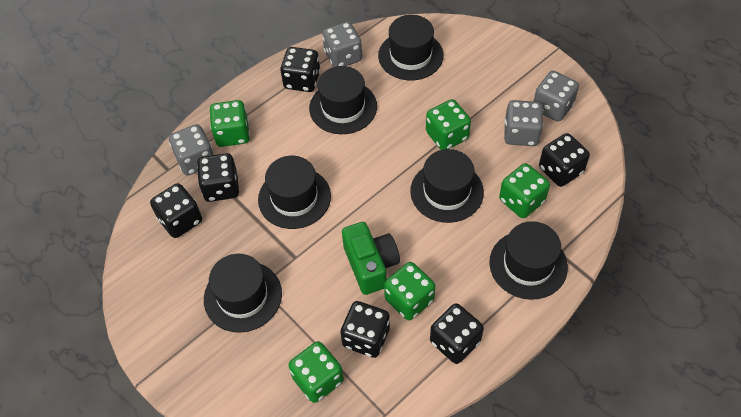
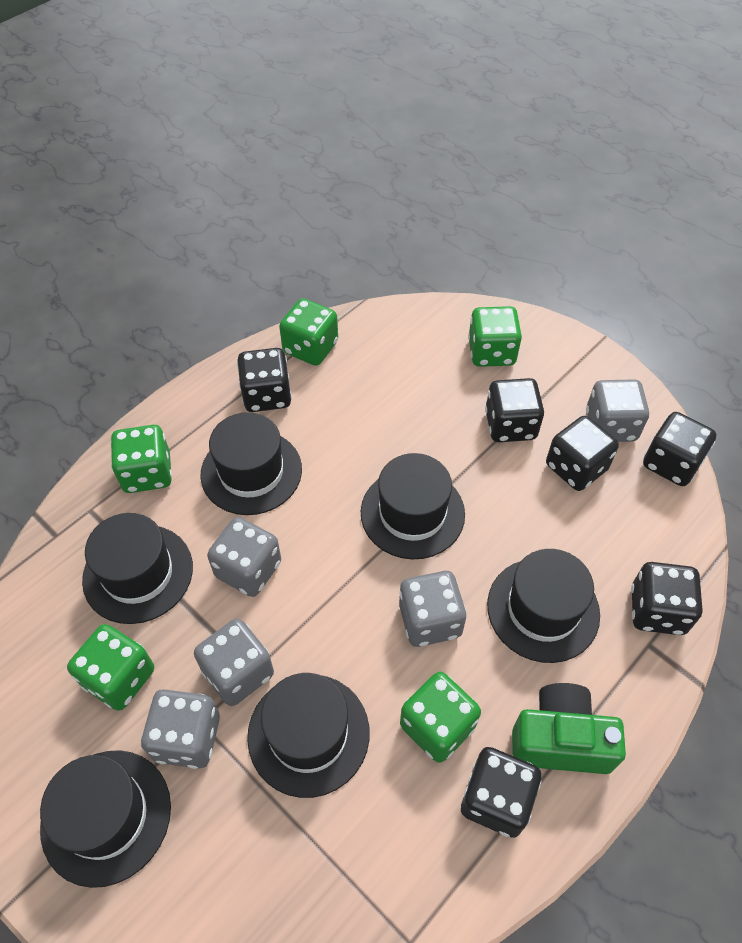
grey dice: [169,124,214,176] [322,21,362,67] [504,100,543,146] [533,71,579,122] = 4 -> [141,689,220,769] [194,619,274,706] [207,517,281,597] [399,571,467,647] [586,379,649,442] = 5

